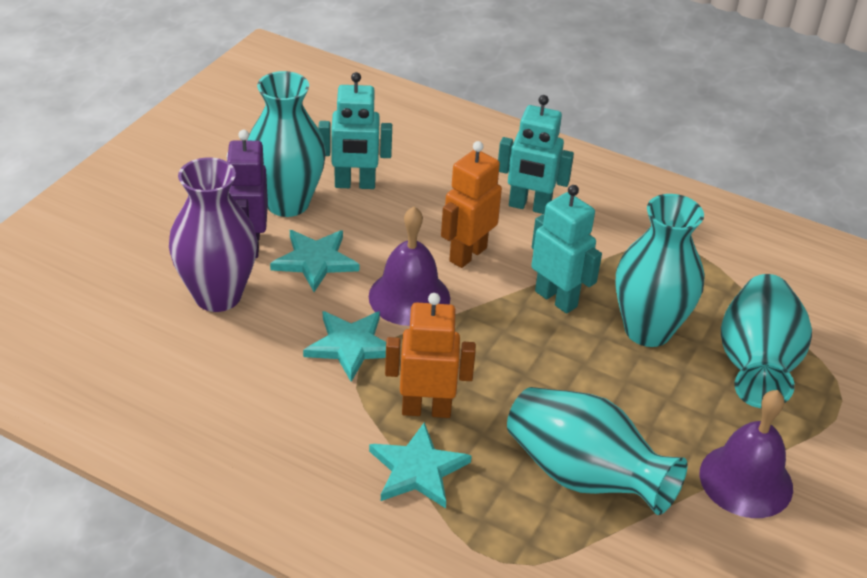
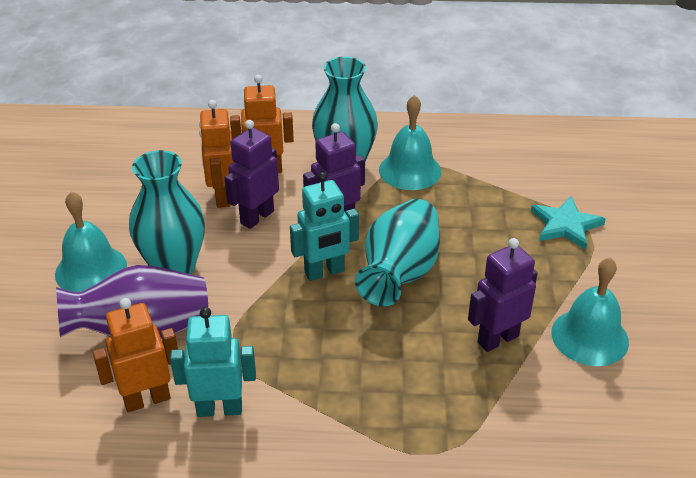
orange robot: [385,293,476,418] [441,141,502,268] = 2 -> [92,298,178,412] [199,100,234,208] [230,75,294,173] = 3
purple bell: [369,206,450,326] [700,390,793,518] = 2 -> none = 0
purple robot: [227,130,268,258] = 1 -> [225,120,279,229] [303,123,365,213] [468,238,538,352] = 3
turquoise bell: none = 0 -> [55,191,127,292] [379,95,441,190] [551,258,629,366] = 3
turquoise robot: [318,72,392,189] [498,95,574,214] [531,185,602,314] = 3 -> [170,307,256,417] [290,172,359,281] = 2
turquoise star: [270,230,359,292] [303,311,386,382] [369,422,472,508] = 3 -> [531,196,606,250] = 1
turquoise vase: [247,71,326,217] [507,387,688,515] [616,194,704,347] [721,274,812,408] = 4 -> [129,150,205,274] [312,56,378,162] [355,199,440,307] = 3

